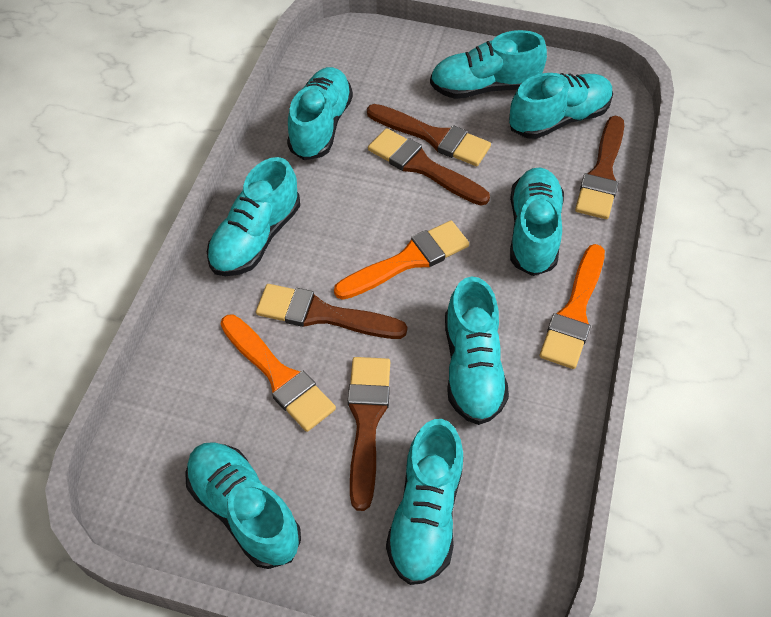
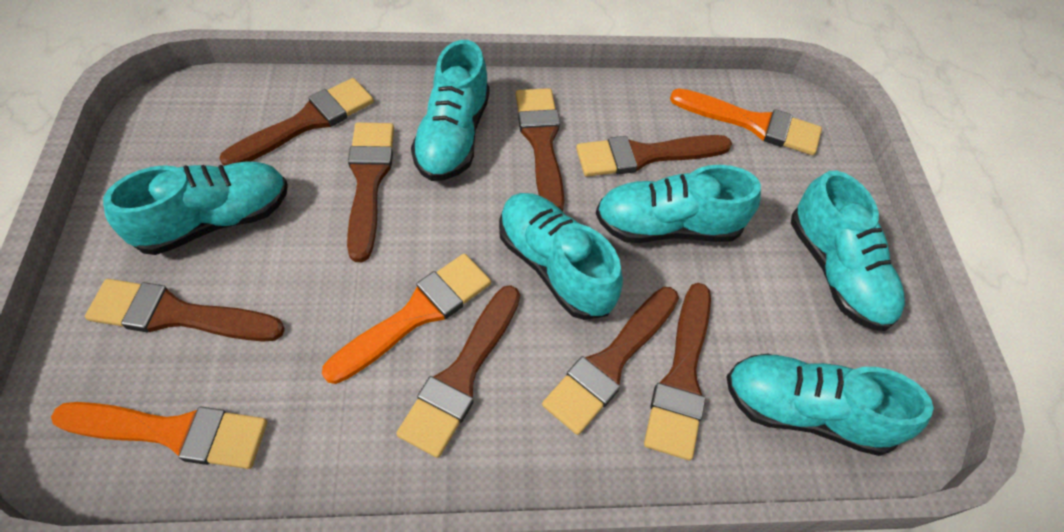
brown brush: [256,284,407,339] [348,357,390,511] [367,104,491,166] [368,128,490,206] [575,116,624,219] = 5 -> [85,279,285,342] [219,78,374,166] [347,122,394,262] [396,285,520,458] [516,88,564,211] [542,287,679,435] [576,135,732,177] [644,283,711,460] = 8
turquoise shoe: [185,442,301,569] [207,157,300,276] [287,67,353,160] [386,419,464,585] [430,30,547,99] [445,276,509,425] [509,73,613,139] [510,168,564,276] = 8 -> [103,161,288,255] [411,40,490,181] [499,193,623,320] [596,165,761,243] [726,353,934,456] [791,171,905,331] = 6

